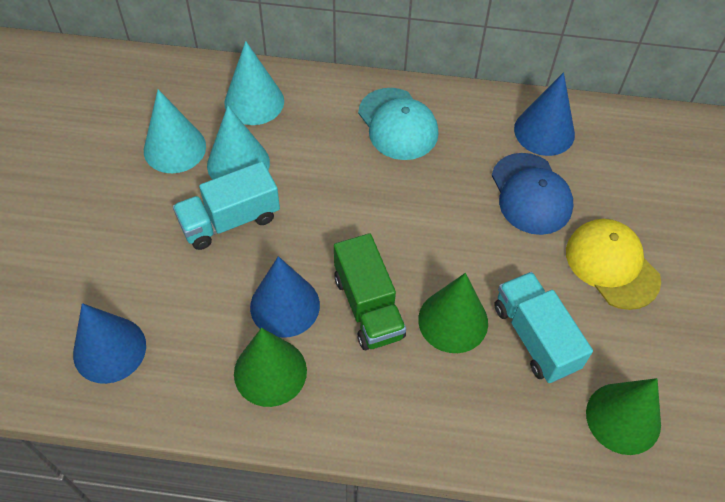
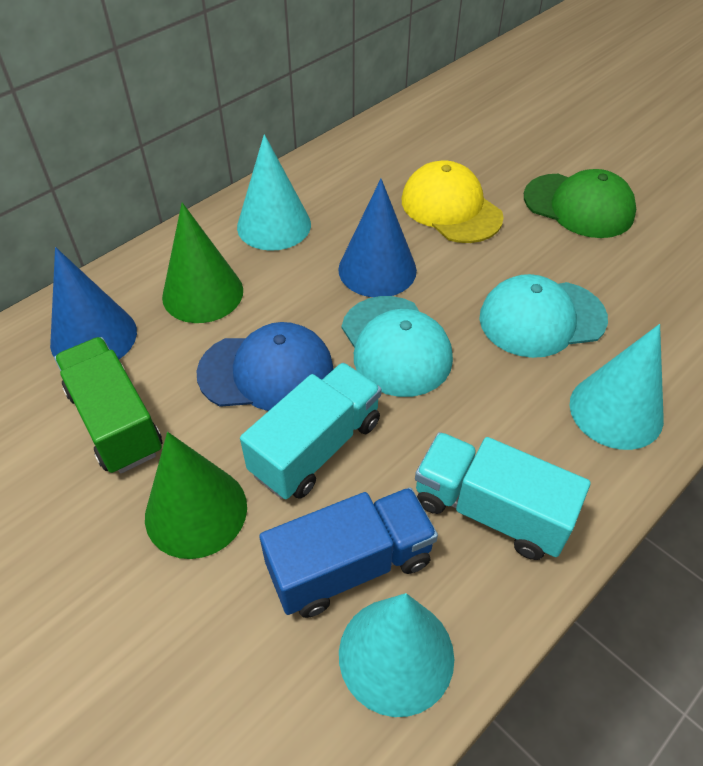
blue cone: [73,303,146,384] [250,256,320,338] [514,72,575,156] = 3 -> [50,247,137,359] [338,179,417,297] = 2
blue truck: none = 0 -> [259,487,438,618] = 1
green cap: none = 0 -> [524,169,636,238] = 1
green cone: [234,328,307,407] [418,273,488,353] [586,378,661,455] = 3 -> [145,432,247,559] [162,202,243,323] = 2
turquoise cap: [358,88,438,160] = 1 -> [342,296,453,397] [479,274,608,358] = 2

